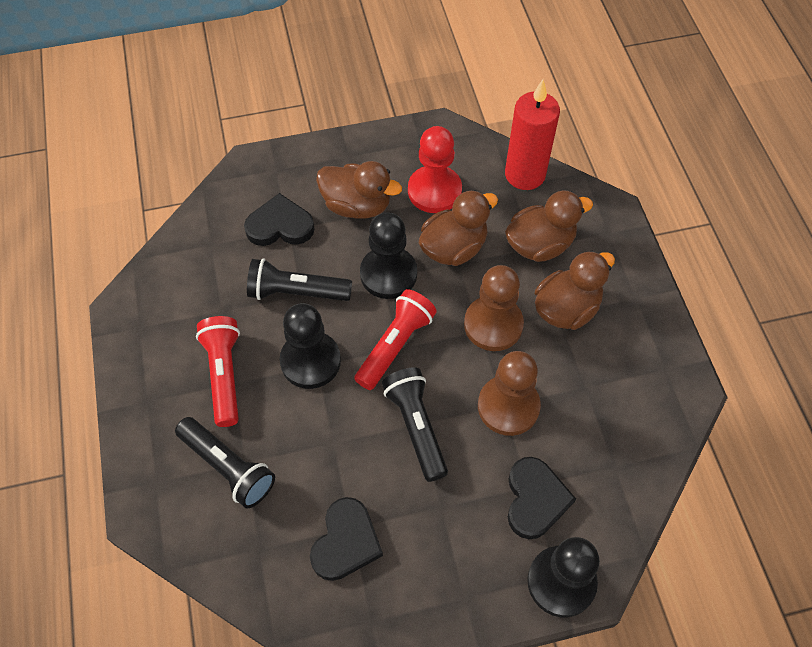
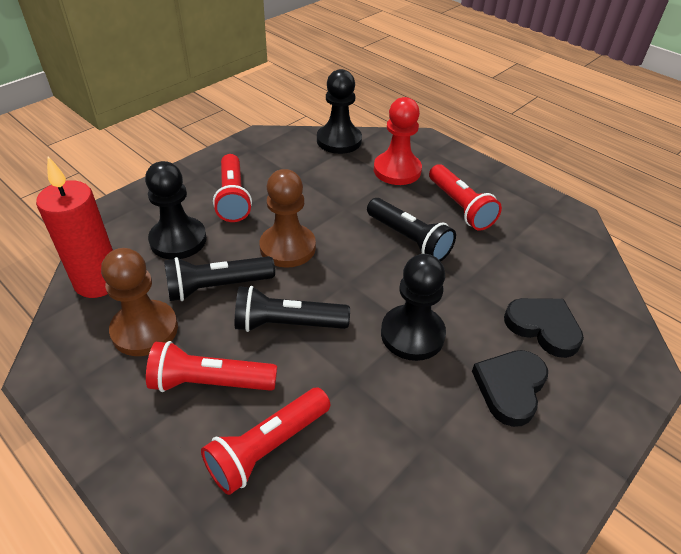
black heart: [244,193,315,246] [310,497,383,581] [508,457,576,539] = 3 -> [472,350,548,427] [504,298,584,358] = 2
brown duck: [316,161,402,219] [419,190,498,266] [505,190,593,262] [535,250,615,330] = 4 -> none = 0
red flashlight: [196,316,240,427] [354,289,437,390] = 2 -> [146,341,277,392] [201,388,330,495] [213,154,252,222] [429,164,502,231] = 4

